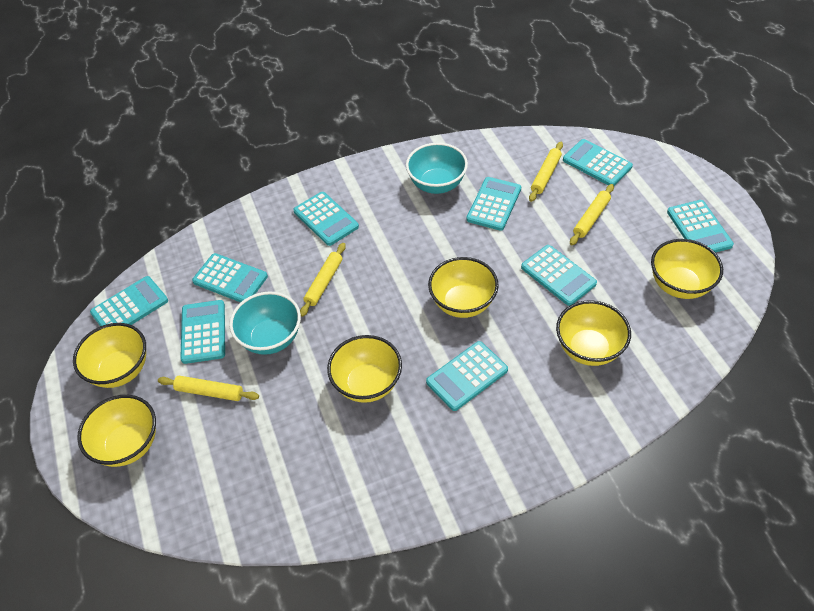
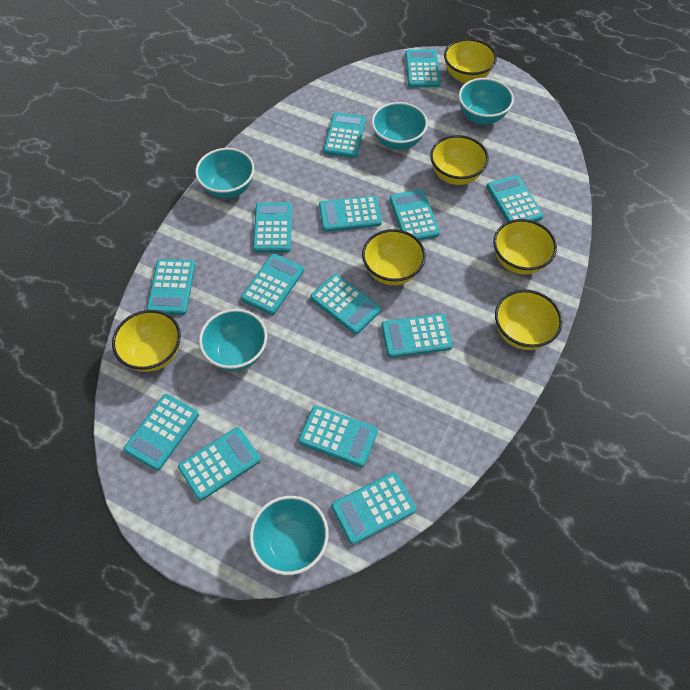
turquoise bowl: [229,291,301,355] [406,143,468,194] = 2 -> [195,148,254,198] [199,309,267,371] [250,496,329,575] [372,102,428,150] [459,78,514,124] = 5
turquoise calculator: [90,276,168,326] [180,300,225,364] [192,253,268,302] [293,192,359,246] [426,341,508,411] [466,177,521,231] [521,245,597,306] [563,139,633,186] [667,200,734,253] = 9 -> [124,394,199,471] [147,259,195,315] [178,427,261,501] [241,254,304,315] [253,202,292,253] [298,405,378,467] [310,274,381,334] [319,196,382,232] [324,112,366,158] [332,472,416,545] [381,314,453,358] [390,189,440,240] [405,49,441,88] [487,175,544,222] = 14
yellow rolling pin: [158,376,259,401] [300,243,346,317] [529,142,563,202] [570,184,614,245] = 4 -> none = 0

